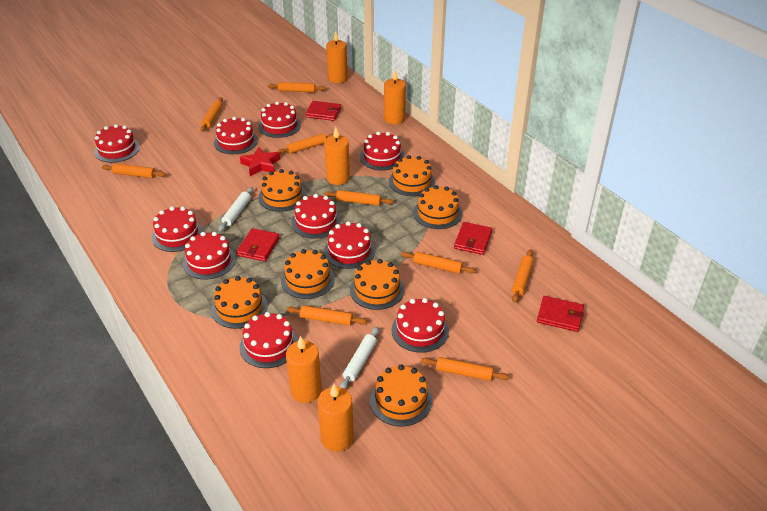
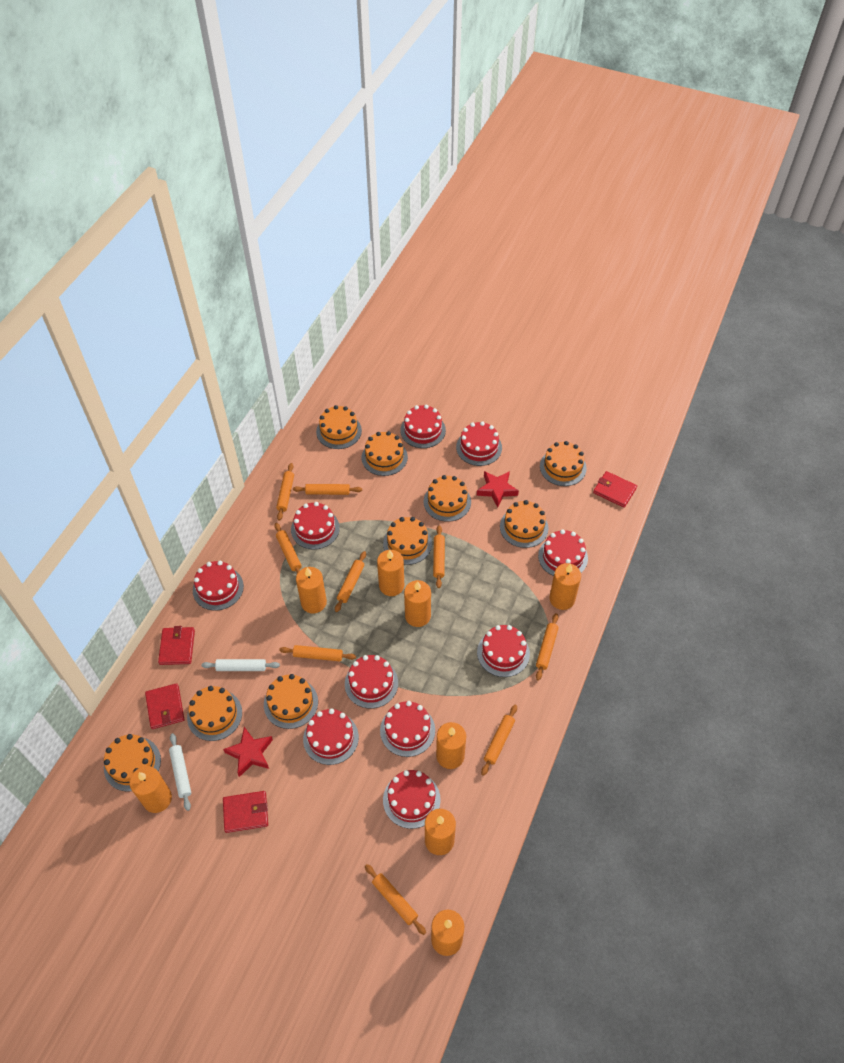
orange cake: [211,276,268,329] [258,169,306,212] [281,249,335,299] [350,259,404,310] [370,364,432,427] [389,155,435,196] [413,185,462,229] = 7 -> [104,734,161,792] [187,686,242,741] [264,674,318,729] [316,405,362,449] [362,431,408,476] [383,517,432,565] [424,475,471,522] [500,500,548,548] [540,441,587,486] = 9
orange candle: [286,336,322,403] [318,384,354,452] [324,127,350,185] [326,31,348,83] [384,70,406,124] = 5 -> [130,766,172,813] [296,567,327,614] [377,550,404,596] [404,580,431,627] [425,809,456,855] [431,910,464,956] [436,722,466,769] [549,563,581,610] = 8
red star: [240,147,280,176] = 1 -> [223,727,273,777] [477,471,519,507] = 2

